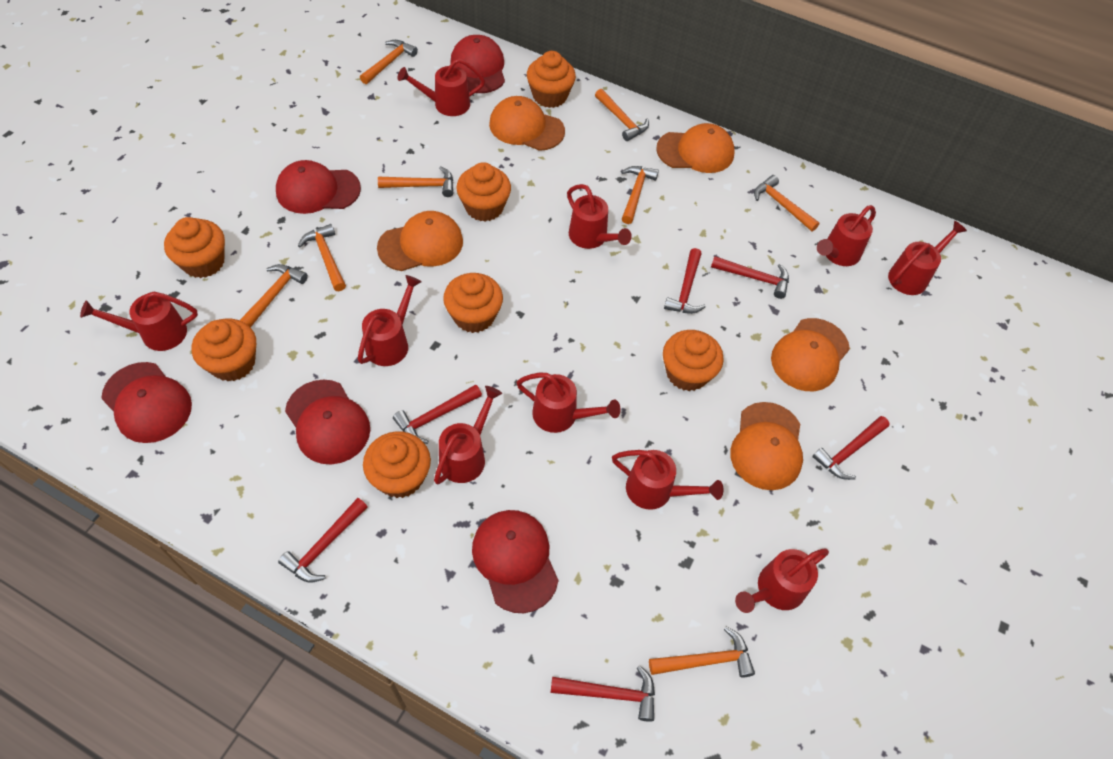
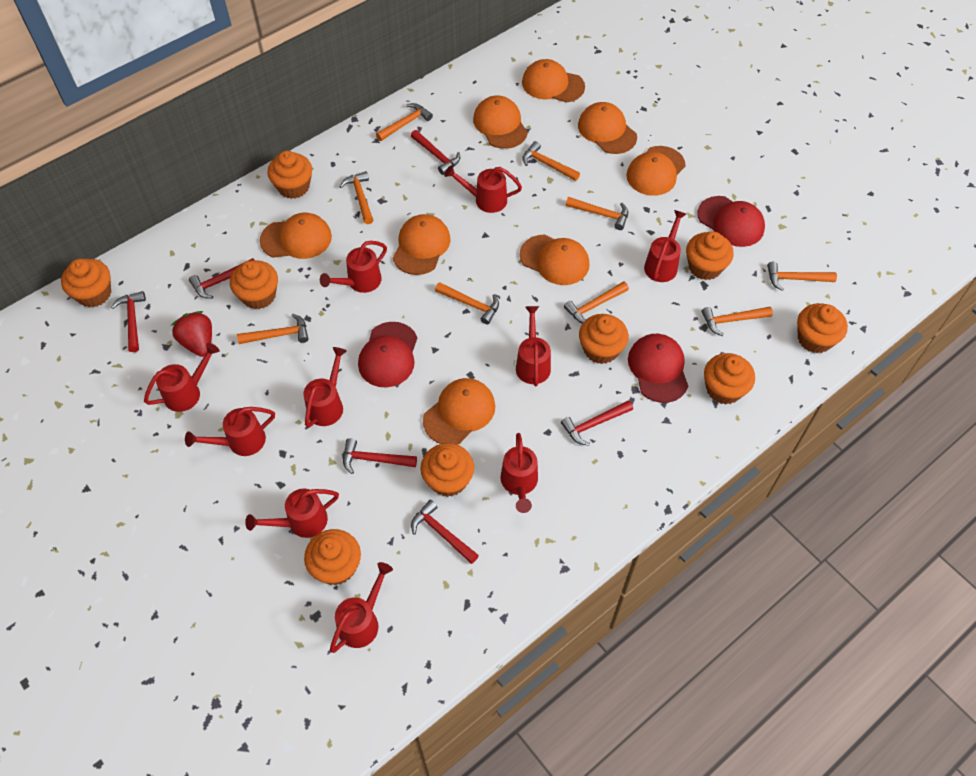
orange cap: [377,211,463,271] [489,96,565,151] [656,123,735,173] [730,402,803,490] [771,318,850,391] = 5 -> [260,213,332,259] [393,214,451,275] [423,378,495,445] [473,96,528,149] [520,234,589,285] [522,59,585,103] [578,102,637,154] [626,146,686,196] = 8
orange cupcake: [164,217,225,278] [192,318,256,381] [363,431,431,498] [443,273,503,333] [457,162,511,221] [527,51,576,108] [663,330,724,391] = 7 -> [61,259,111,307] [230,260,278,309] [267,151,312,199] [304,529,361,585] [420,443,474,497] [579,314,629,364] [686,232,734,280] [704,353,755,404] [797,303,848,354] = 9
orange hammer: [240,264,308,328] [298,224,346,291] [360,40,418,84] [378,166,453,197] [595,89,649,141] [621,166,659,224] [649,627,755,677] [754,175,819,231] = 8 -> [237,314,309,344] [339,171,373,224] [376,103,433,141] [435,282,499,325] [522,141,580,181] [564,281,629,324] [566,197,628,230] [702,307,773,336] [767,261,837,291] = 9
red cap: [101,362,192,443] [276,160,361,214] [285,380,370,464] [451,35,505,93] [472,510,559,613] = 5 -> [358,322,417,387] [628,334,688,403] [697,196,765,247] = 3
red strawberry: none = 0 -> [171,311,212,357] = 1

